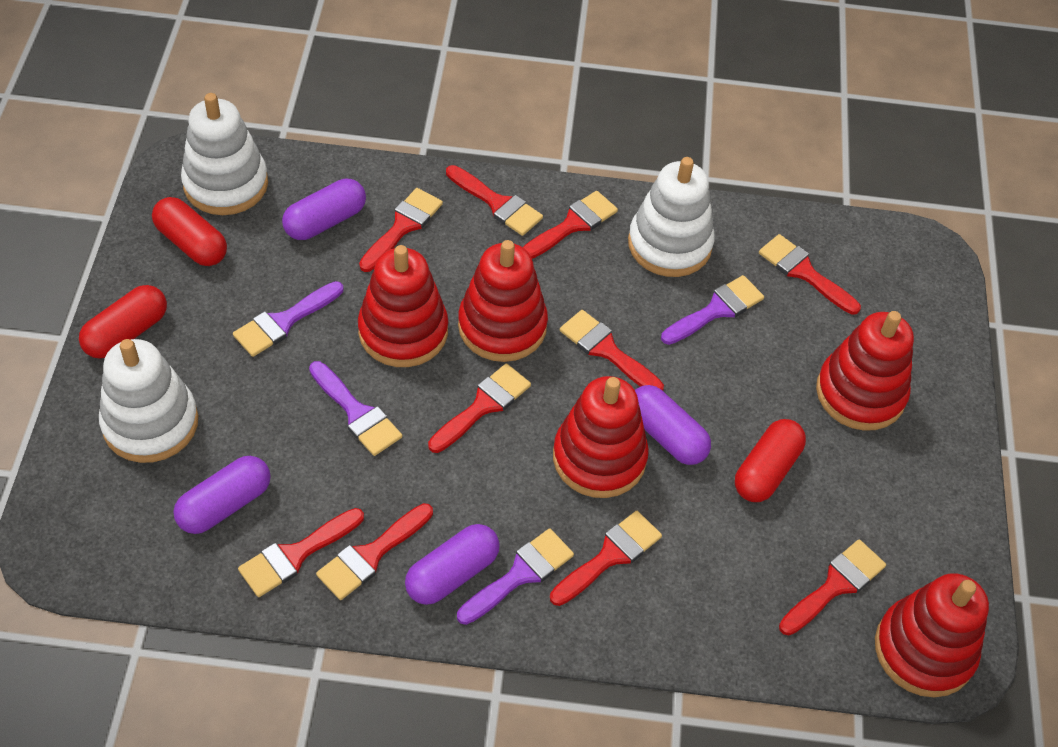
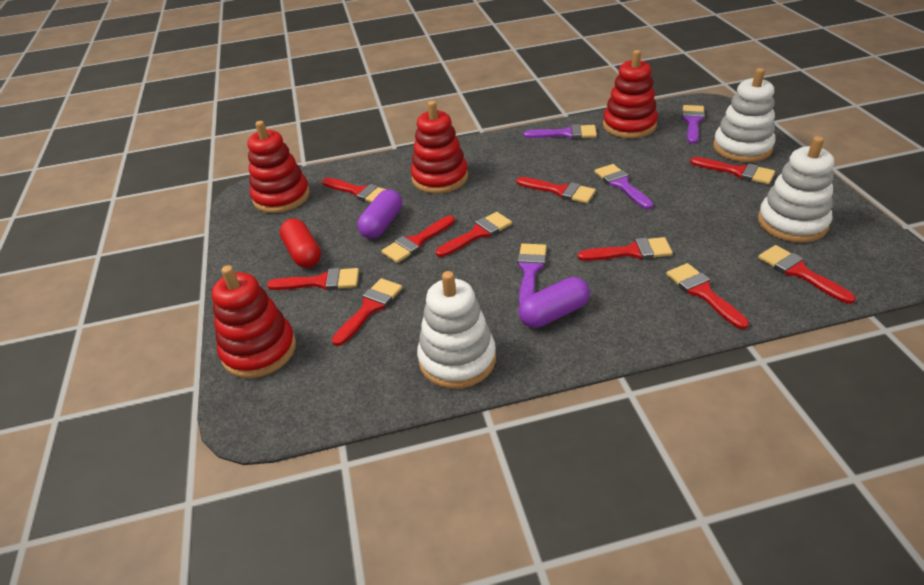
purple capsule: [173,456,271,534] [282,179,366,240] [405,524,500,605] [635,385,711,465] = 4 -> [357,189,402,239] [518,277,590,328] = 2
red capsule: [79,285,167,359] [152,197,227,266] [735,419,806,502] = 3 -> [280,219,321,268] = 1
red stacking toy: [358,245,448,367] [458,240,548,362] [553,376,649,498] [816,311,914,431] [875,573,989,697] = 5 -> [212,265,296,378] [248,121,310,213] [411,101,468,194] [603,50,658,138] = 4

